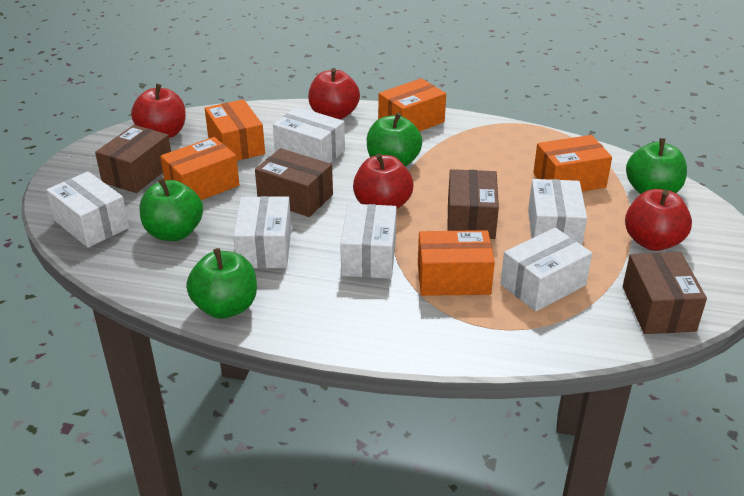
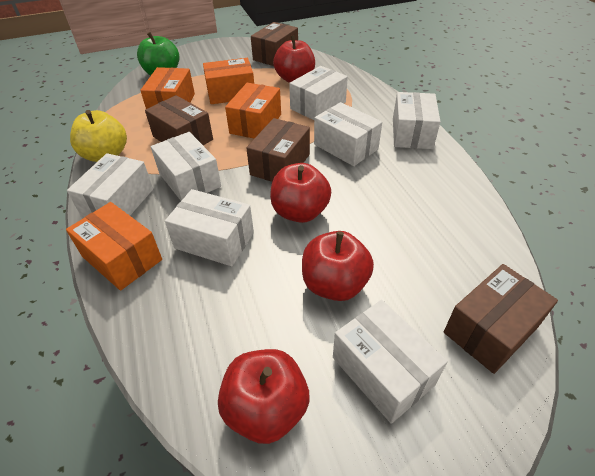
green apple: [140,178,203,241] [186,248,257,319] [367,112,422,167] [626,138,687,194] = 4 -> [137,32,179,76] = 1
orange box: [160,137,239,200] [205,99,265,161] [378,78,446,132] [418,230,495,296] [533,135,612,192] = 5 -> [66,202,162,291] [140,67,195,109] [203,58,254,104] [225,83,281,138] = 4
white box: [46,171,129,248] [233,196,291,269] [273,107,345,163] [340,204,397,279] [500,228,592,312] [528,179,587,245] = 6 -> [67,153,153,218] [151,132,221,201] [165,189,254,266] [289,66,348,120] [314,102,382,166] [333,300,448,424] [393,92,440,149] = 7
yellow apple: none = 0 -> [70,110,127,162] = 1

